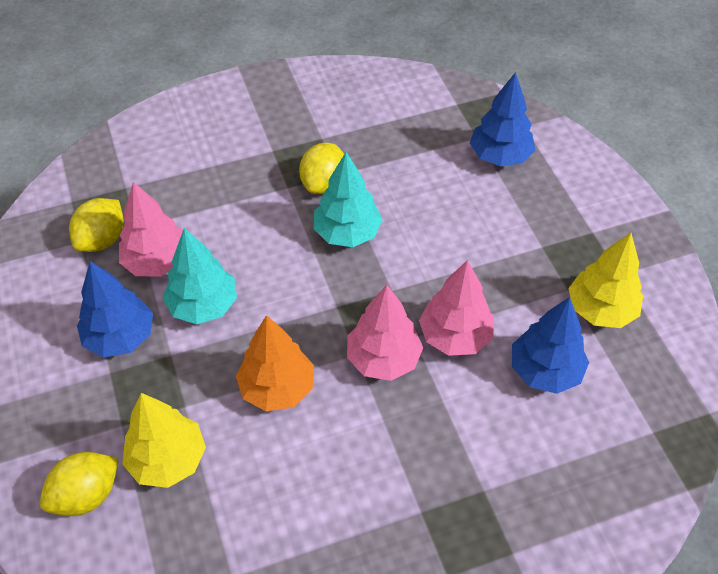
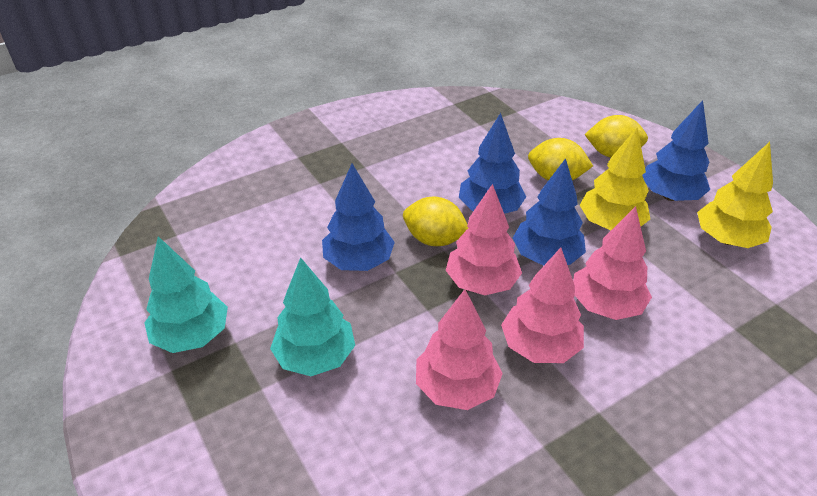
blue tree: [77,261,153,357] [470,72,535,166] [512,297,589,394] = 3 -> [322,164,395,271] [459,113,526,214] [513,158,586,266] [642,100,710,201] = 4
orange tree: [236,315,314,411] = 1 -> none = 0
pink tree: [119,182,183,277] [347,285,423,381] [419,260,494,356] = 3 -> [416,289,503,410] [446,184,522,295] [501,248,584,363] [573,206,652,320] = 4

